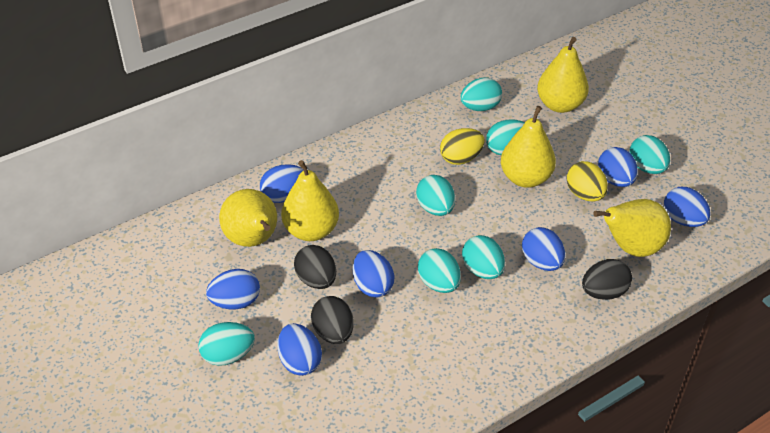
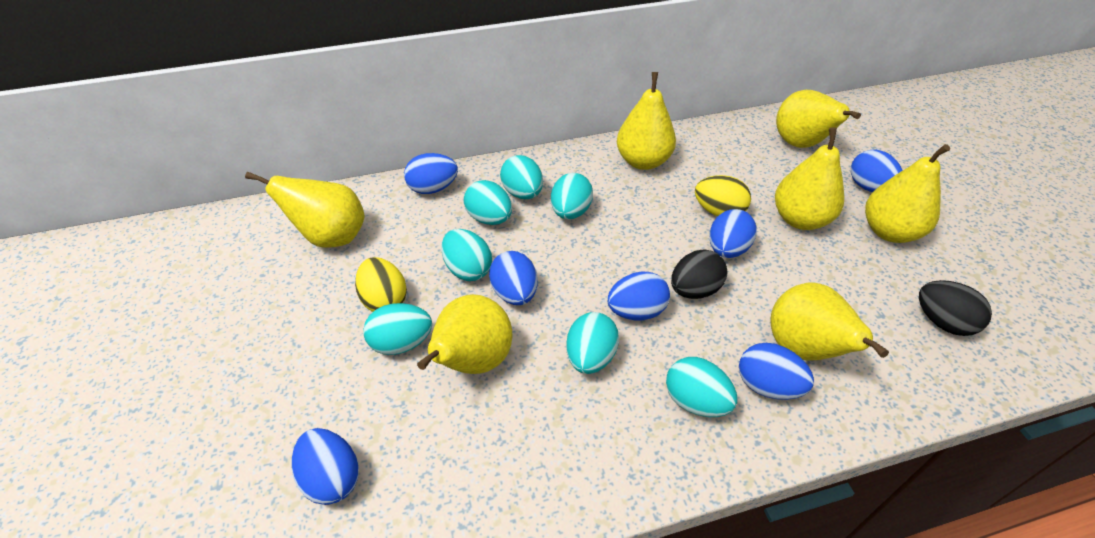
black egg: [294,245,336,289] [311,296,354,344] [582,259,632,300] = 3 -> [671,250,728,299] [919,280,992,336] = 2
yellow pear: [219,189,277,247] [281,160,339,241] [501,106,556,188] [537,37,589,113] [593,199,671,257] = 5 -> [245,172,365,248] [417,294,512,374] [617,72,676,170] [770,282,889,360] [775,127,844,230] [776,90,861,148] [865,144,950,243] = 7

